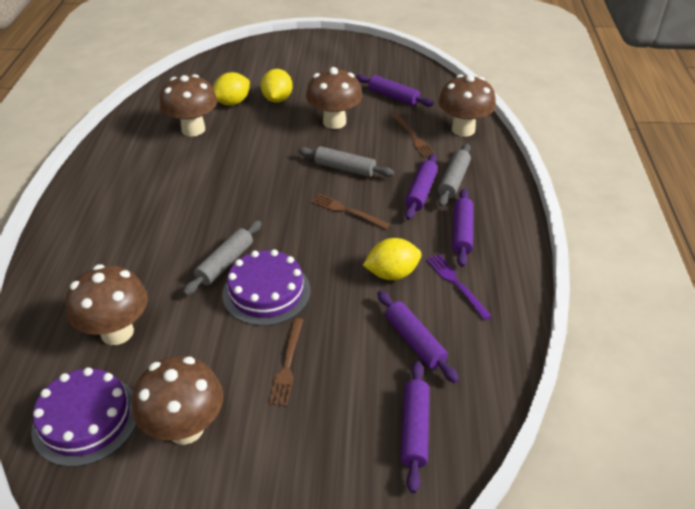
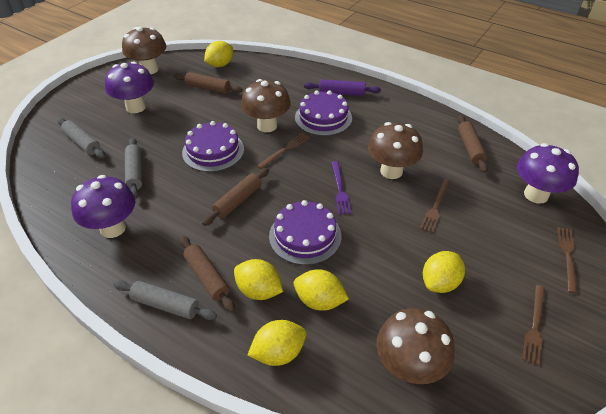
brown fork: [269,318,303,406] [311,194,390,229] [392,114,436,158] = 3 -> [257,133,311,169] [420,179,450,233] [522,285,545,365] [557,227,577,294] = 4
brown mushroom: [65,264,148,345] [132,356,223,445] [160,74,218,137] [306,67,362,129] [438,74,496,137] = 5 -> [122,27,166,74] [241,79,291,132] [368,122,423,179] [376,308,455,384] = 4
brown rolling pin: none = 0 -> [173,72,243,94] [180,235,235,313] [202,168,269,226] [458,115,488,173] = 4
purple cake: [31,367,136,467] [222,249,311,326] = 2 -> [182,121,244,172] [269,200,341,265] [295,90,352,136] = 3
purple mushroom: none = 0 -> [71,175,136,238] [105,61,154,113] [517,143,579,204] = 3
purple rolling pin: [356,74,434,107] [377,291,459,383] [401,361,429,493] [405,153,438,220] [452,188,474,267] = 5 -> [304,79,381,96] = 1
yellow lemon: [213,72,250,105] [261,69,293,103] [363,238,421,280] = 3 -> [204,41,233,67] [234,259,283,300] [248,320,306,366] [294,269,349,311] [423,251,465,293] = 5

